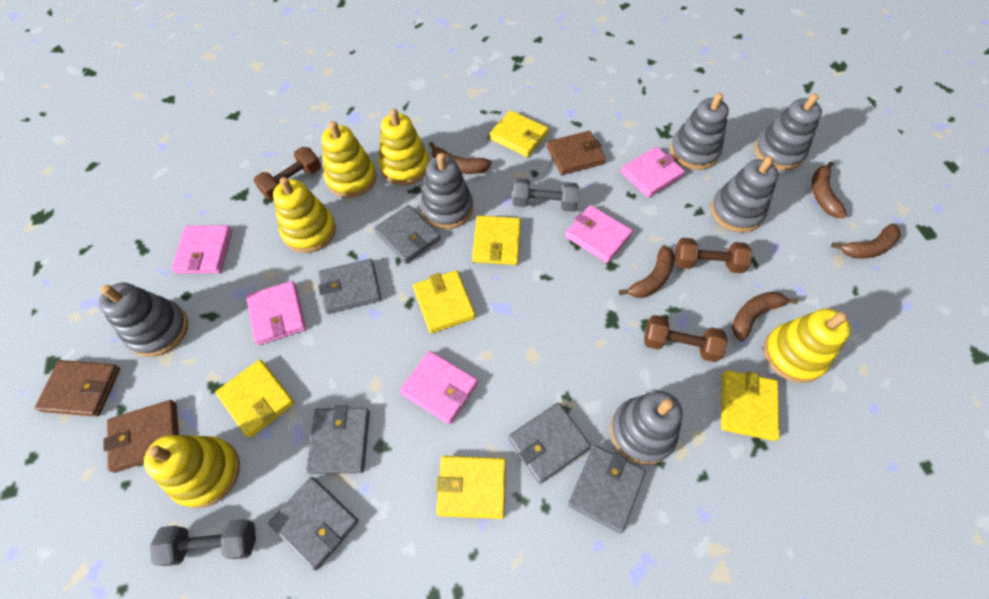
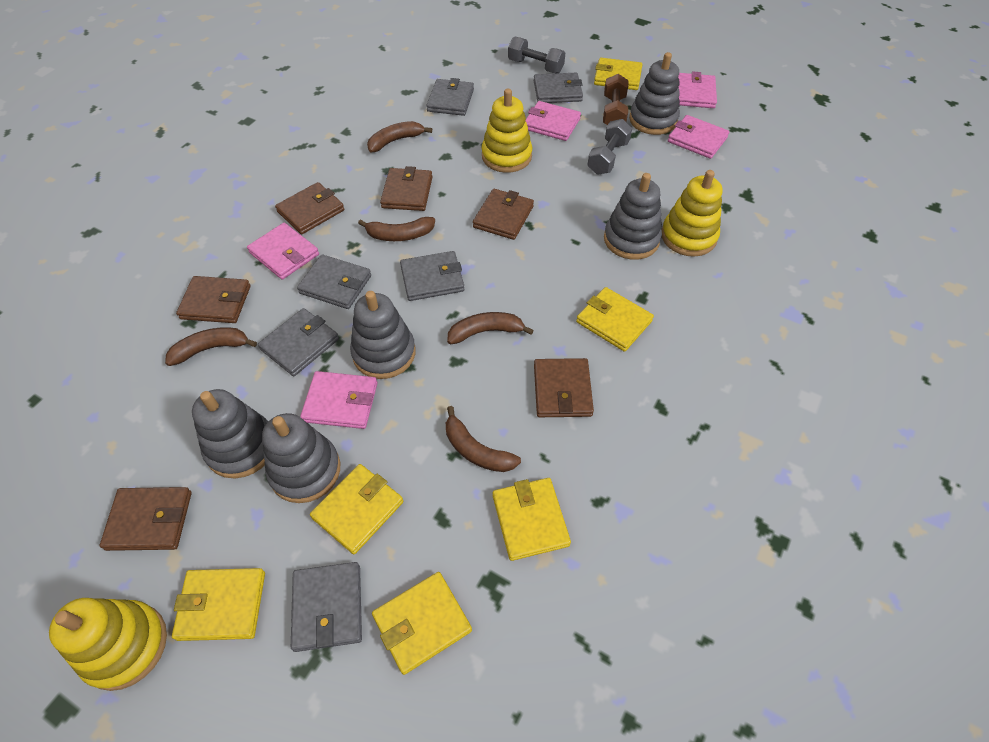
brown dumbbell: [253,147,321,200] [644,315,728,362] [674,238,752,273] = 3 -> [603,74,629,125] = 1
brown wallet: [35,360,120,417] [103,400,179,473] [547,131,606,175] = 3 -> [100,487,192,551] [176,276,250,323] [275,182,344,234] [380,166,432,211] [473,189,534,240] [534,358,594,417] = 6
grey stacking toy: [99,283,188,357] [420,153,473,229] [610,391,683,465] [670,93,729,170] [711,156,779,232] [754,93,822,170] = 6 -> [192,389,268,478] [262,413,340,503] [350,291,416,379] [604,173,662,260] [629,52,680,135] = 5
yellow stacking toy: [144,435,240,508] [273,177,336,253] [322,121,376,198] [378,109,429,185] [764,309,851,383] = 5 -> [49,598,167,691] [482,89,532,173] [662,170,723,257] = 3

